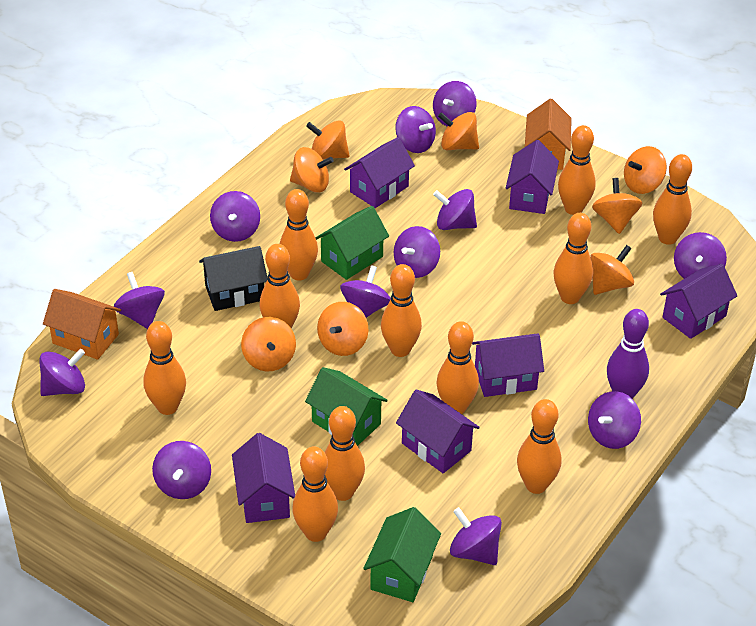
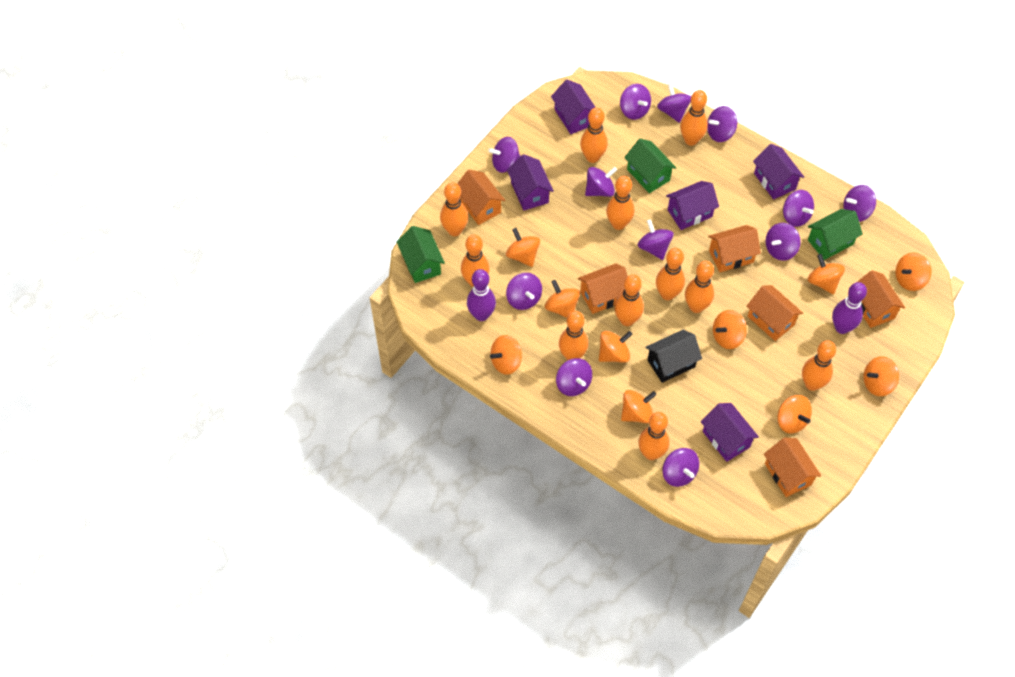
orange house: [43,289,121,360] [525,98,572,170] = 2 -> [457,170,505,225] [578,263,628,314] [708,225,761,272] [747,285,803,341] [764,438,821,497] [857,270,905,328] = 6
orange spinning top: [241,317,296,371] [290,147,334,193] [306,120,350,159] [317,302,368,356] [438,112,479,150] [590,245,634,295] [592,178,642,234] [624,146,667,194] = 8 -> [490,335,522,375] [506,228,540,267] [545,280,580,318] [599,331,632,363] [621,390,656,423] [713,310,747,349] [777,395,812,434] [808,254,845,294] [863,356,899,396] [895,252,932,291] = 10
purple bowling pin: [607,309,649,399] = 1 -> [467,269,496,321] [832,282,867,334] = 2
purple house: [232,433,295,523] [344,137,415,208] [396,390,480,473] [472,334,544,397] [506,140,559,214] [660,264,737,339] = 6 -> [507,154,554,210] [551,79,595,134] [666,181,719,230] [701,403,759,462] [753,144,804,199] = 5

